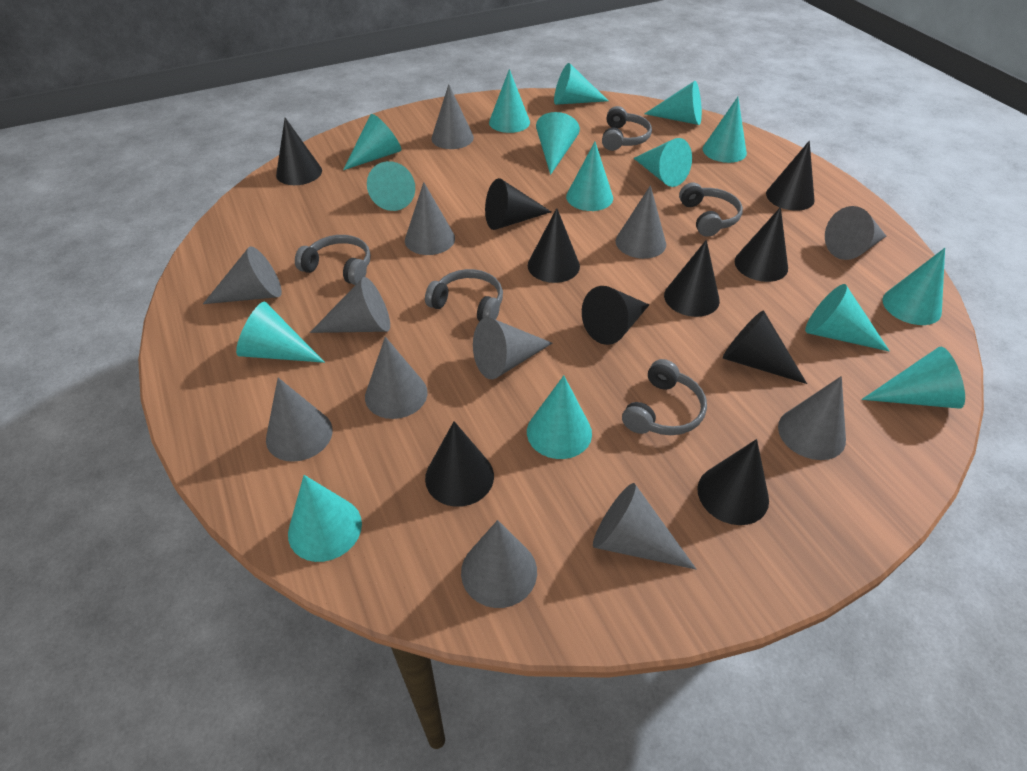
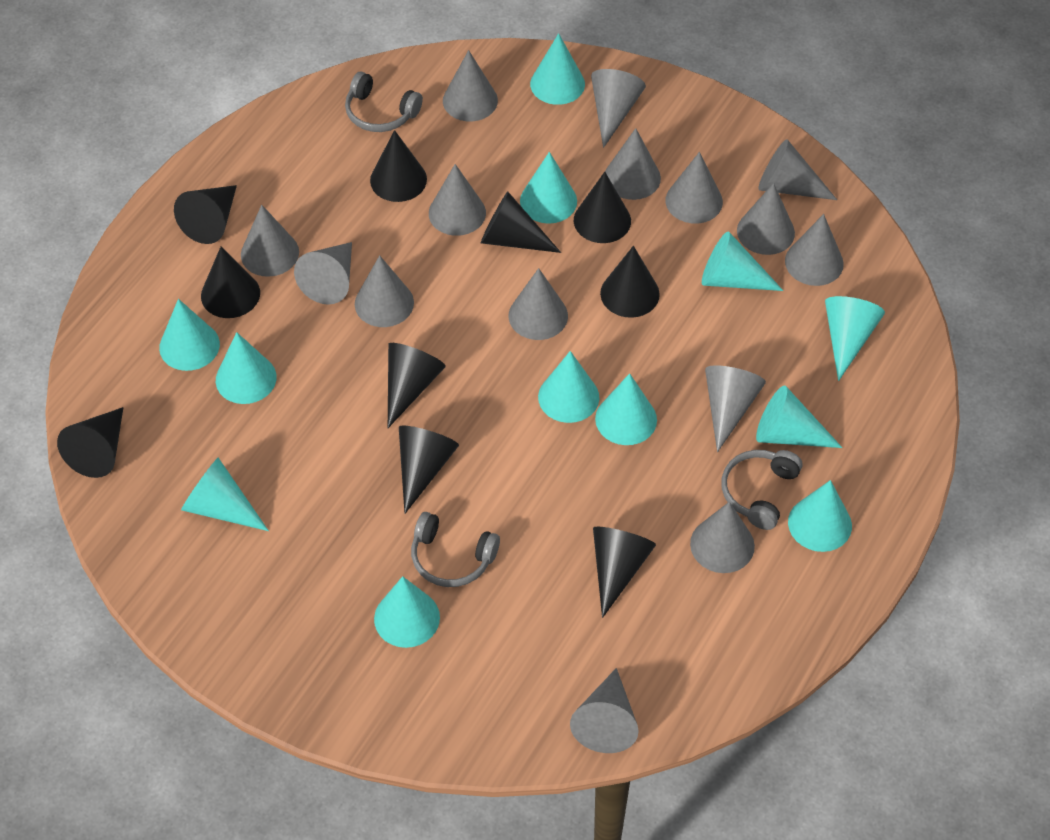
grey cone: [203,246,282,304] [266,378,333,462] [310,277,390,333] [365,337,428,419] [405,182,455,255] [431,84,474,149] [461,520,537,608] [473,317,552,379] [593,483,696,570] [615,185,666,259] [778,376,846,460] [825,206,886,260] = 12 -> [241,205,299,277] [294,242,352,305] [355,255,414,327] [429,164,486,236] [443,50,498,121] [508,268,568,340] [570,668,639,753] [591,69,646,148] [605,128,661,200] [666,152,723,224] [690,502,755,573] [705,365,766,452] [737,183,795,255] [758,139,837,200] [785,214,844,286] = 15
grey headphones: [295,235,371,285] [425,269,503,322] [602,106,652,151] [622,359,707,435] [679,182,743,237] = 5 -> [345,71,423,132] [411,512,500,587] [721,450,802,530] = 3
turquoise cone: [236,302,325,363] [288,475,362,562] [343,114,401,170] [367,161,415,211] [489,69,530,133] [527,375,592,459] [536,112,580,175] [554,63,609,105] [566,142,613,211] [633,138,692,187] [645,81,702,125] [703,97,747,163] [805,284,890,352] [862,347,965,409] [882,248,945,325] = 15 -> [159,299,220,371] [181,458,269,531] [216,332,277,404] [374,576,440,648] [520,152,577,224] [530,33,585,105] [538,351,599,423] [595,373,657,445] [702,232,783,291] [756,385,843,448] [788,480,852,552] [825,296,885,381] = 12

